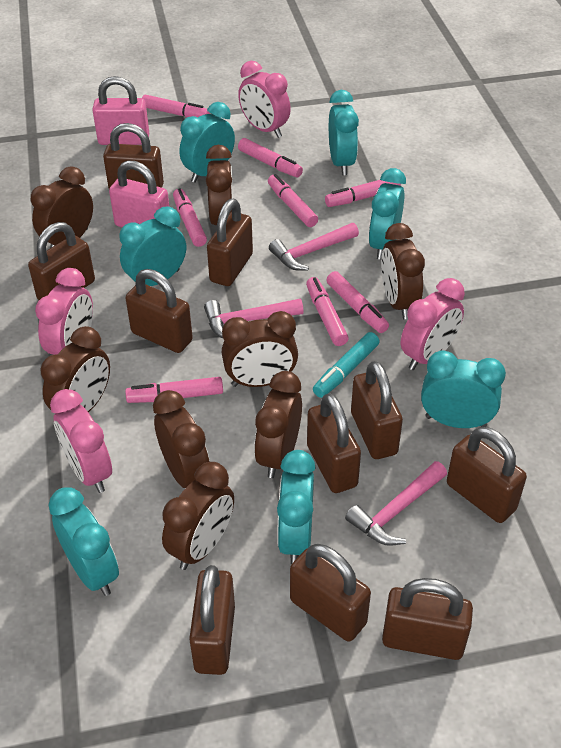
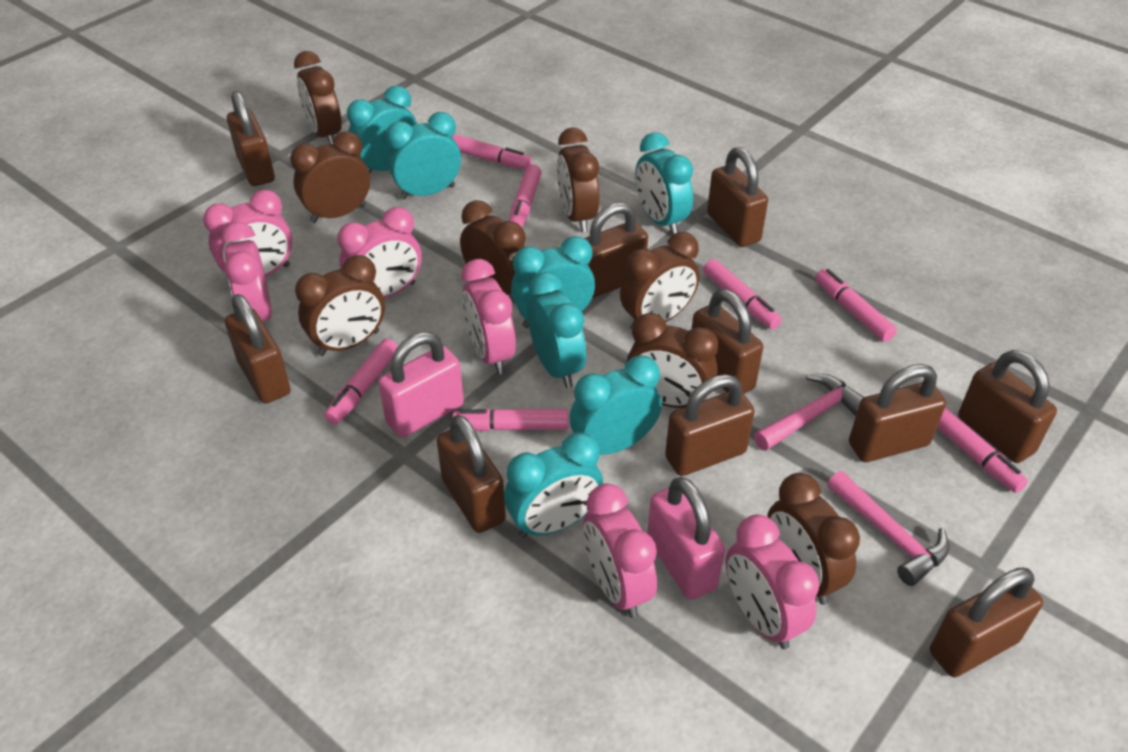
pink clock: [35,268,93,355] [50,389,112,493] [238,61,291,138] [401,278,465,370] = 4 -> [203,190,293,277] [221,222,272,322] [337,207,422,298] [462,259,516,374] [583,483,657,618] [726,515,819,649] = 6
pink hammer: [204,299,304,338] [269,223,359,271] [345,461,447,546] = 3 -> [754,374,864,451] [827,471,949,586] = 2
pink marker: [125,377,223,403] [142,95,210,118] [173,188,207,247] [238,138,303,177] [268,174,318,227] [306,277,349,346] [325,180,401,207] [326,271,389,333] = 8 -> [324,339,398,425] [451,134,532,170] [452,408,568,431] [509,164,542,227] [703,259,782,329] [815,269,897,342] [937,407,1028,493] = 7
turquoise marker: [313,332,380,398] = 1 -> none = 0

